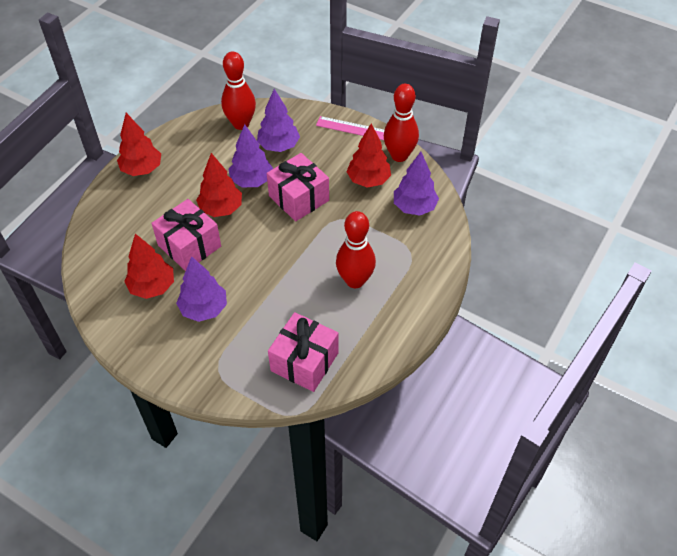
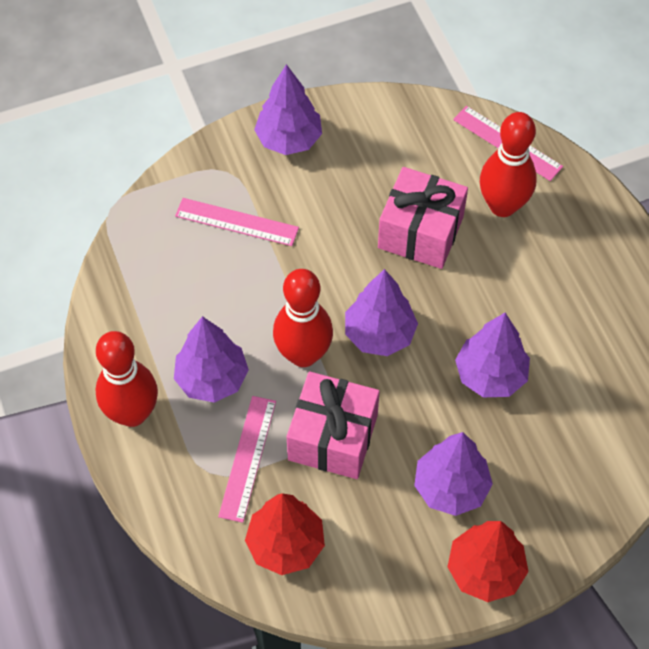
pink gift: [151,199,221,271] [267,153,329,221] [268,312,338,392] = 3 -> [287,371,380,479] [378,167,468,269] = 2
pink ruler: [316,116,384,140] = 1 -> [175,198,299,246] [218,396,276,523] [453,106,563,181] = 3
purple tree: [176,256,227,322] [229,124,273,187] [257,89,300,152] [394,152,439,215] = 4 -> [174,316,249,403] [254,64,322,155] [345,269,418,356] [414,432,493,516] [455,313,530,397] = 5
red tree: [117,113,161,176] [124,233,174,299] [196,153,242,217] [347,124,391,188] = 4 -> [245,493,325,575] [447,521,529,602] = 2

